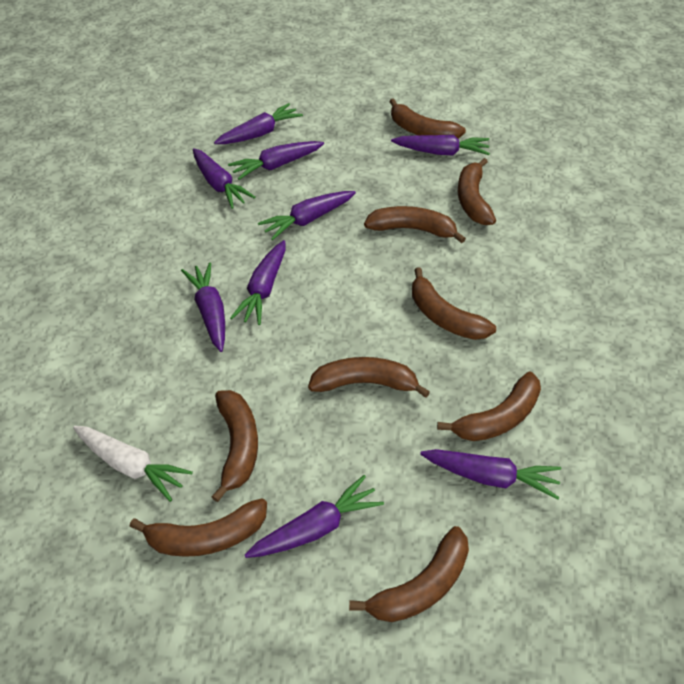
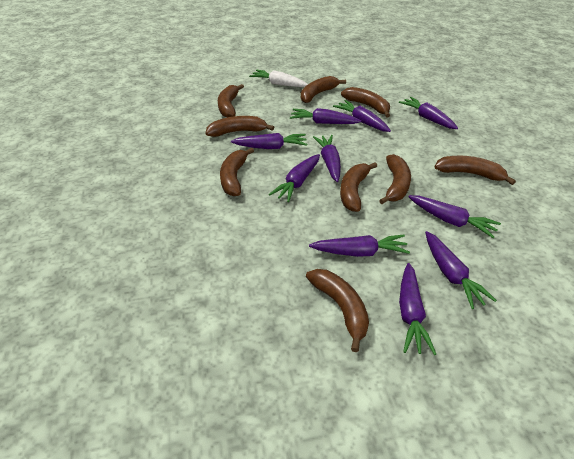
purple carrot: [181,263,225,352] [193,148,256,209] [214,103,303,144] [228,141,324,180] [230,240,286,325] [245,475,384,558] [258,191,356,240] [391,135,490,155] [420,449,561,500] = 9 -> [231,133,307,149] [269,154,320,202] [290,108,361,124] [309,235,410,257] [313,135,341,182] [333,100,391,132] [399,97,458,129] [399,263,436,355] [408,195,501,238] [425,231,497,309] = 10

